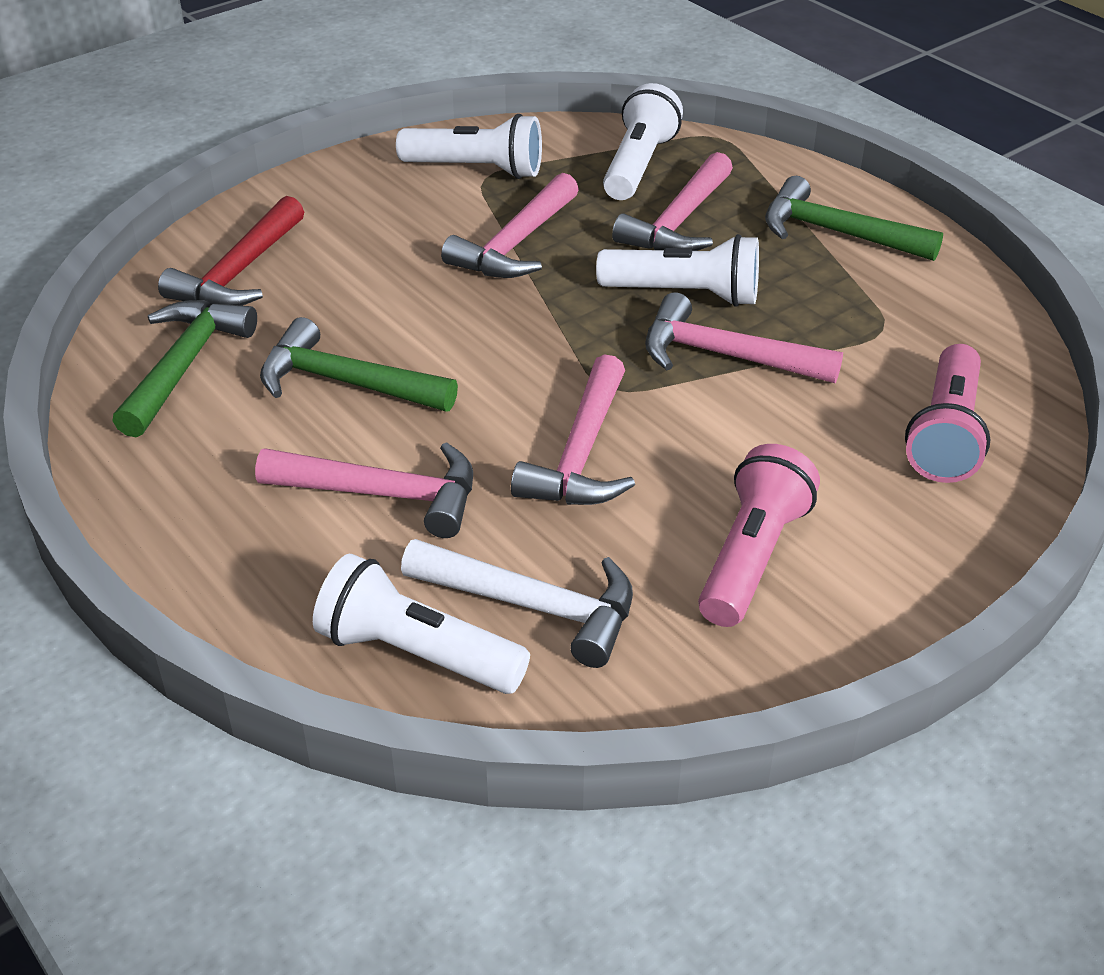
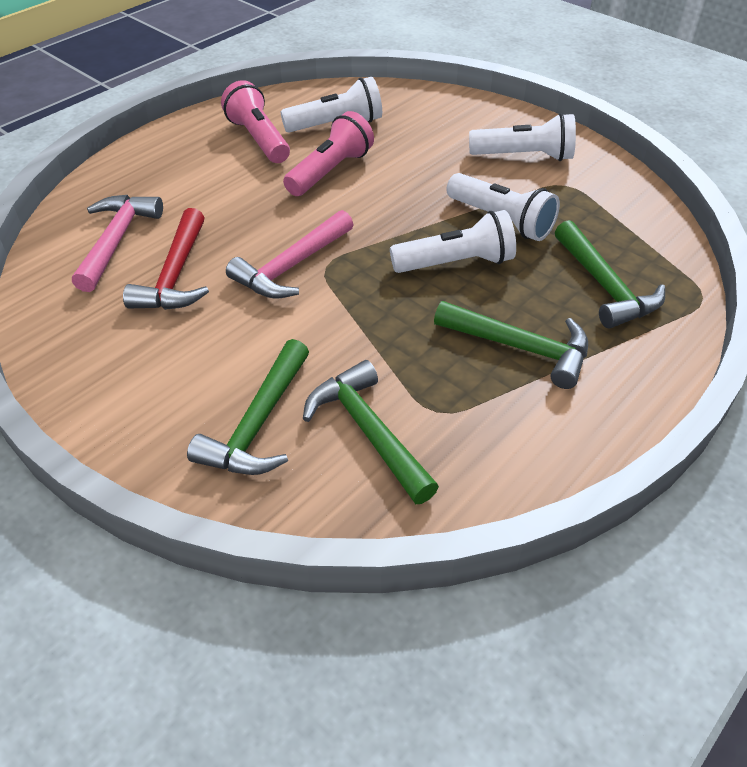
green hammer: [113,300,257,437] [260,317,458,412] [765,176,943,261] = 3 -> [187,339,309,475] [303,360,439,504] [434,301,588,389] [555,220,665,329] = 4
pink hammer: [255,442,473,538] [441,173,579,278] [511,354,635,505] [612,152,733,251] [645,292,843,383] = 5 -> [72,195,163,292] [226,210,354,299] = 2
white hammer: [401,539,633,668] = 1 -> none = 0

